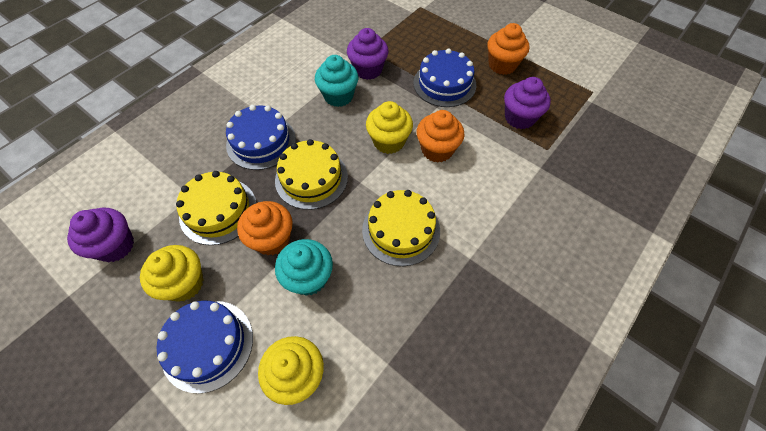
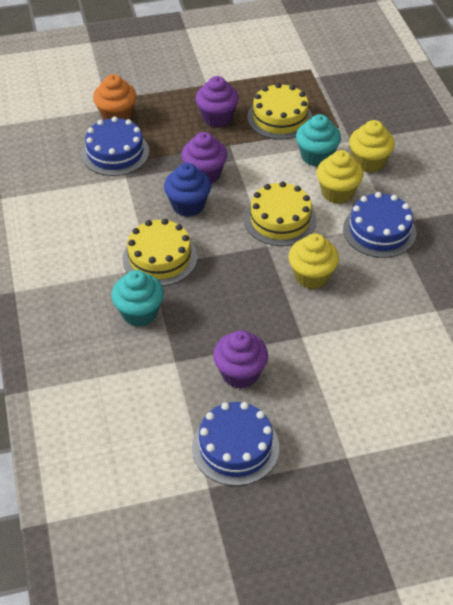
blue cupcake: none = 0 -> [164,163,211,217] = 1
orange cupcake: [237,201,293,255] [417,110,464,163] [487,23,530,75] = 3 -> [93,74,136,120] = 1

